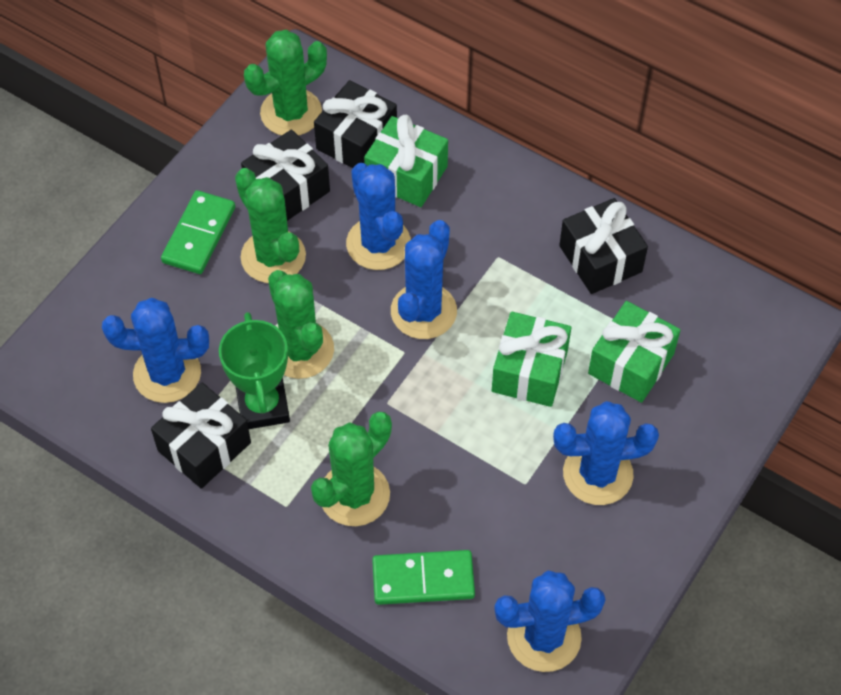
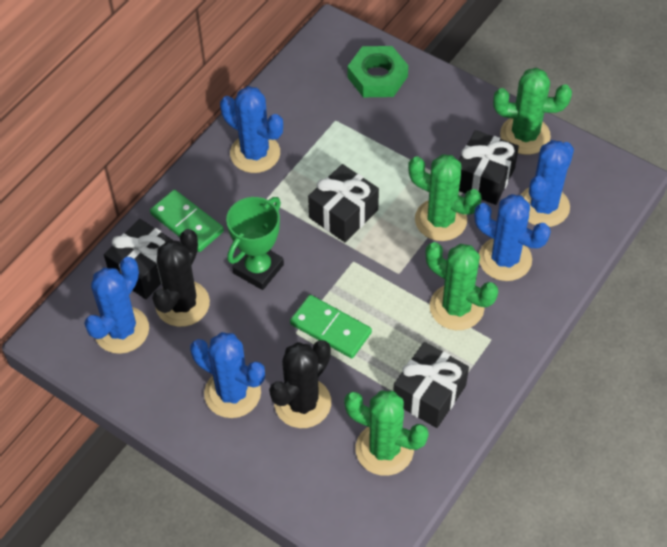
black cactus: none = 0 -> [152,229,210,327] [269,340,331,428] = 2
green gift: [364,115,448,207] [492,312,571,407] [588,301,681,403] = 3 -> none = 0
green nut: none = 0 -> [347,46,408,97] = 1

